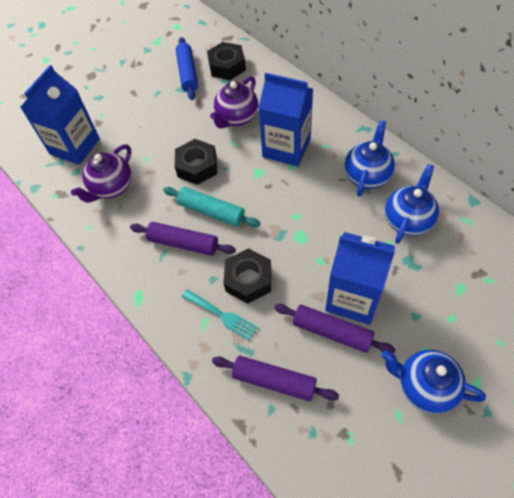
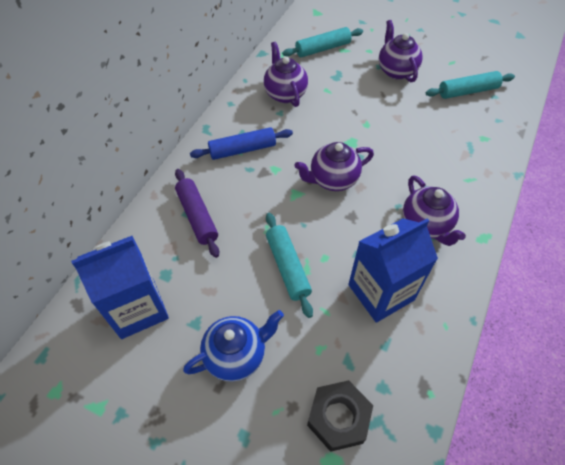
black nut: [175,139,217,185] [207,42,246,80] [224,248,271,304] = 3 -> [307,380,373,452] = 1
blue carton: [20,65,100,165] [259,73,313,167] [325,232,395,325] = 3 -> [71,236,169,339] [348,218,438,323] = 2
blue teapot: [344,120,395,196] [382,350,486,414] [385,164,439,244] = 3 -> [183,310,284,382] = 1
purple rolling pin: [130,222,236,256] [212,356,339,401] [274,304,396,354] = 3 -> [175,169,219,258] = 1
purple teapot: [71,144,132,203] [210,76,258,129] = 2 -> [264,42,308,107] [295,142,374,191] [379,20,423,82] [403,176,466,246] = 4
turquoise fork: [182,289,258,341] = 1 -> none = 0
turquoise rolling pin: [163,187,260,227] = 1 -> [266,213,313,318] [282,27,363,57] [426,71,515,99] = 3

